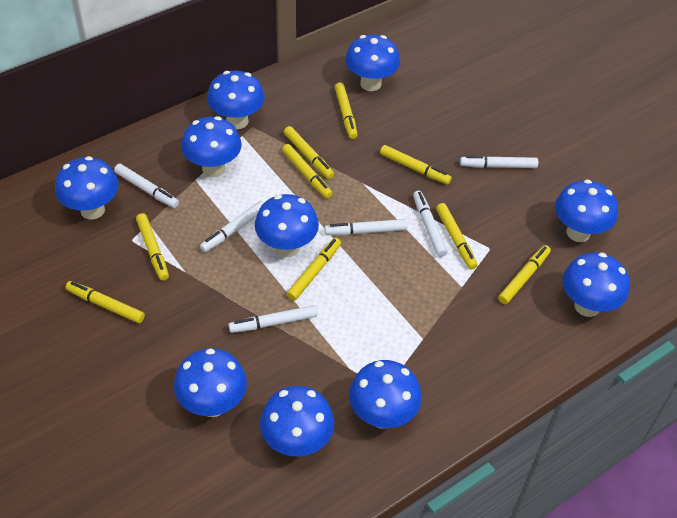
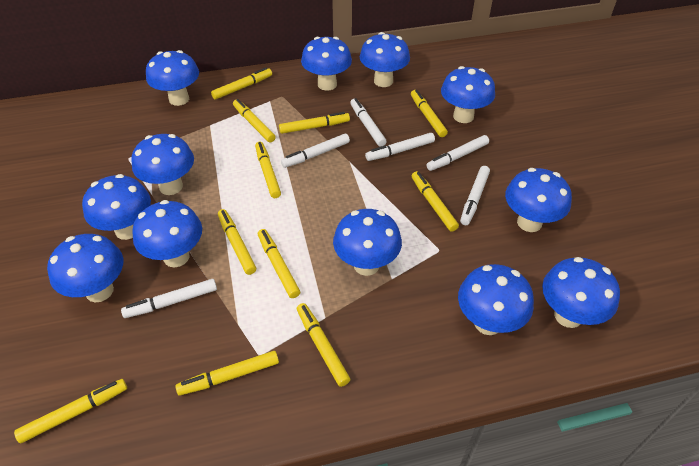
blue mushroom: [55,156,119,220] [174,348,247,417] [181,116,242,177] [207,71,265,129] [255,194,319,257] [260,386,335,457] [345,34,400,91] [349,360,422,429] [555,179,618,242] [563,253,630,317] = 10 -> [47,234,123,302] [82,174,151,240] [131,134,194,195] [132,200,202,268] [146,50,199,106] [301,37,352,91] [333,209,402,276] [360,32,410,87] [441,66,495,123] [458,264,534,335] [505,168,572,232] [542,257,620,328] = 12
yellow marker: [66,281,145,323] [136,213,169,281] [282,144,333,199] [284,126,334,179] [287,238,341,301] [335,83,358,139] [380,145,452,184] [436,203,478,270] [498,245,551,304] = 9 -> [14,379,127,443] [175,351,279,396] [211,67,272,99] [218,209,256,275] [233,99,276,142] [255,142,281,198] [258,229,300,298] [279,112,350,134] [297,303,350,387] [411,90,448,137] [412,171,459,232] = 11

